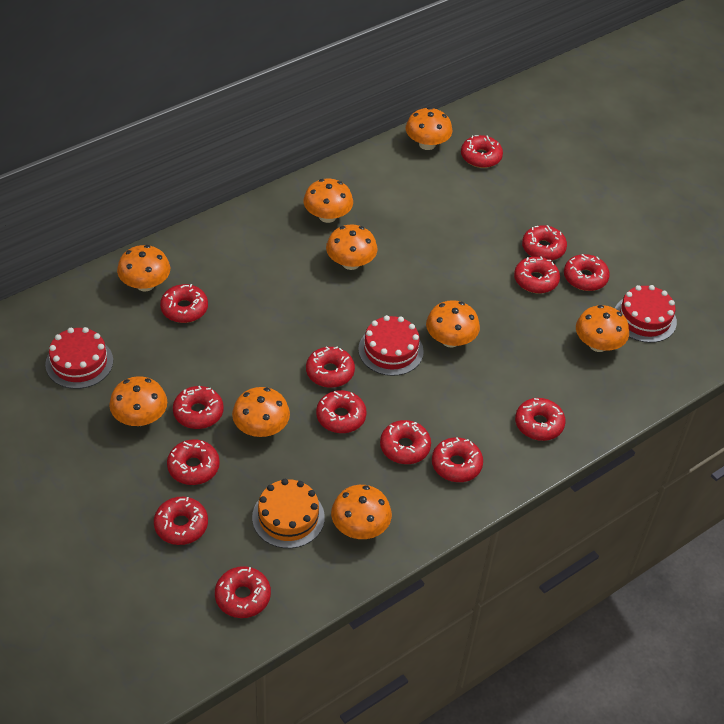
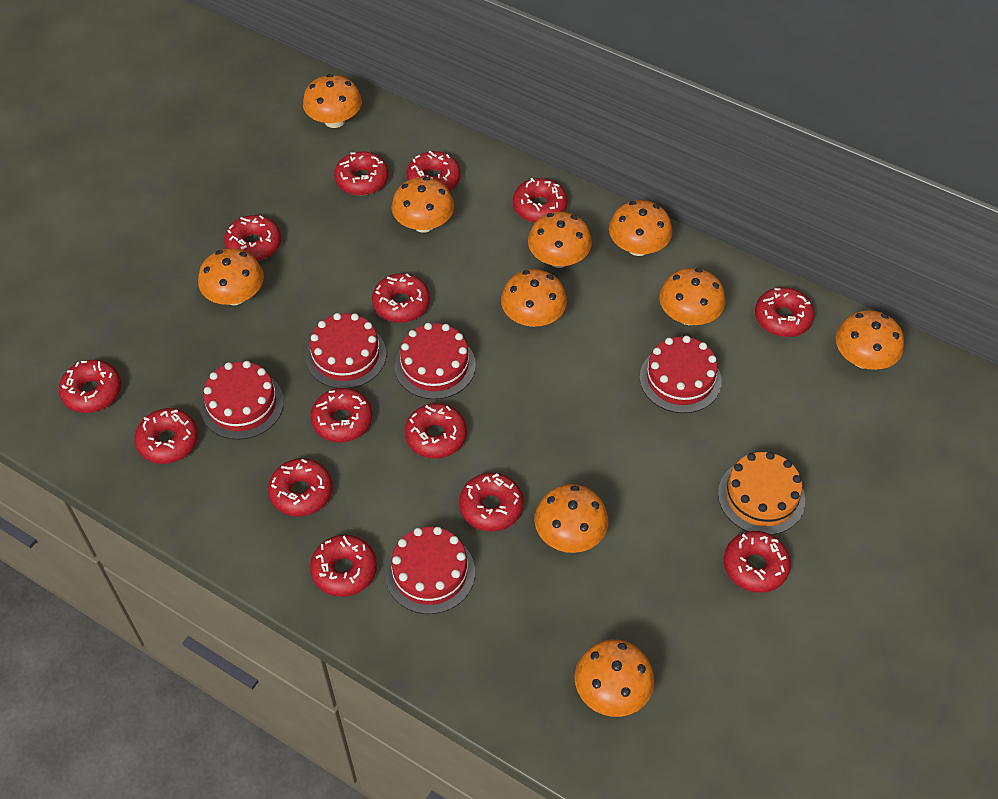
orange mushroom: [109,376,167,426] [117,245,170,291] [232,387,290,437] [303,179,353,223] [326,225,378,270] [331,485,392,539] [406,107,452,150] [426,300,480,348] [576,305,629,352] = 9 -> [198,248,264,305] [303,74,362,128] [391,177,454,233] [501,269,567,327] [528,212,592,268] [534,484,608,553] [575,640,654,717] [609,200,673,256] [659,268,726,325] [836,310,904,370] = 10
red cake: [45,327,113,389] [358,315,424,376] [615,285,677,343] = 3 -> [201,361,284,440] [306,313,387,388] [385,527,475,614] [395,323,476,399] [640,336,722,413] = 5

